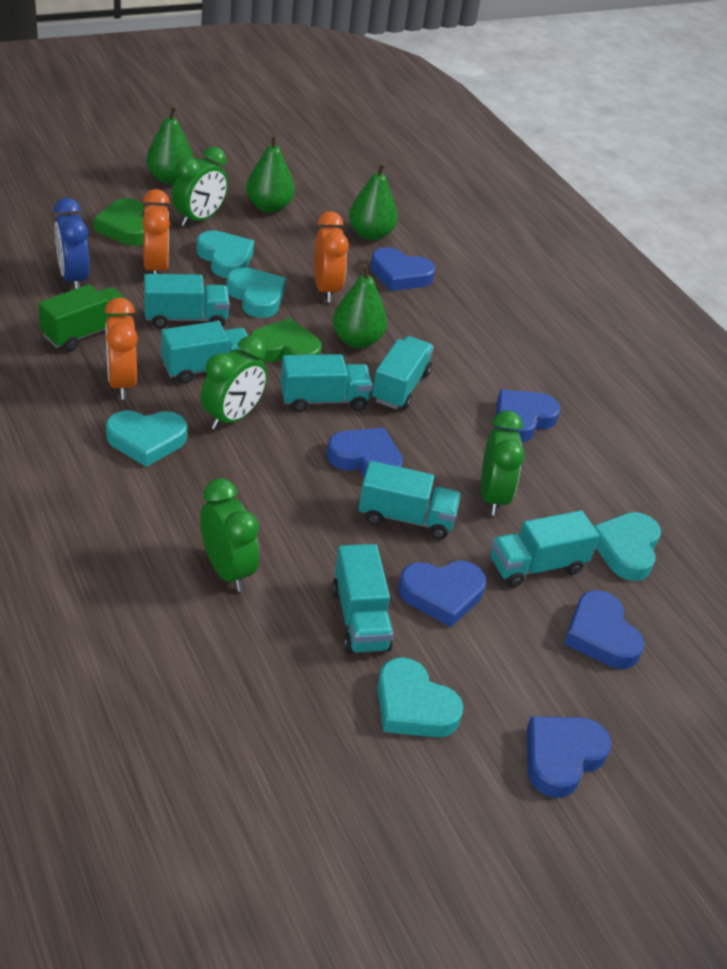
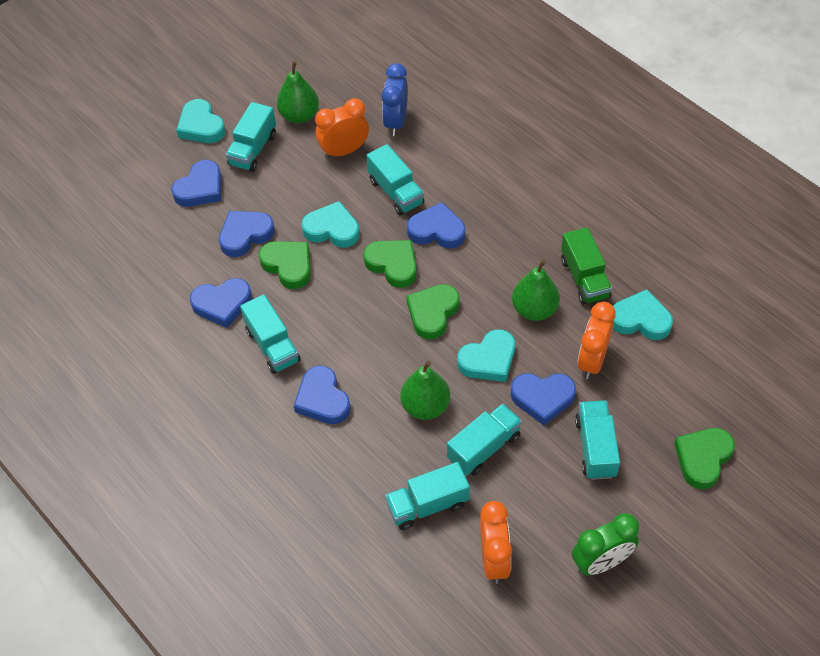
green clock: [172,146,228,226] [200,478,259,592] [201,336,267,430] [481,411,524,516] = 4 -> [572,513,639,576] = 1
green heart: [94,198,145,246] [250,318,322,362] = 2 -> [259,241,310,289] [363,240,417,288] [406,284,460,340] [674,428,735,489] = 4
green pear: [146,105,194,185] [246,134,295,213] [333,263,387,348] [349,162,398,241] = 4 -> [277,61,319,124] [400,361,450,420] [512,260,560,321] = 3
turquoise heart: [106,410,187,467] [196,230,254,278] [226,267,286,318] [377,657,463,737] [593,512,661,581] = 5 -> [176,99,226,143] [301,201,360,248] [457,329,515,382] [613,289,673,340] = 4
turquoise truck: [144,274,230,329] [161,321,248,384] [280,354,373,412] [332,544,393,654] [358,461,461,539] [372,336,434,409] [490,510,599,588] = 7 -> [225,102,276,172] [240,294,301,374] [366,144,424,215] [385,462,470,530] [447,403,522,476] [575,400,620,480] = 6

